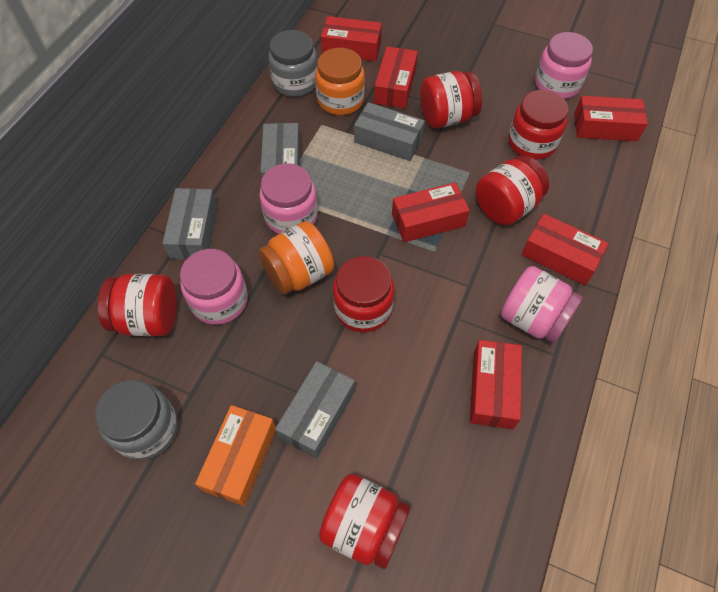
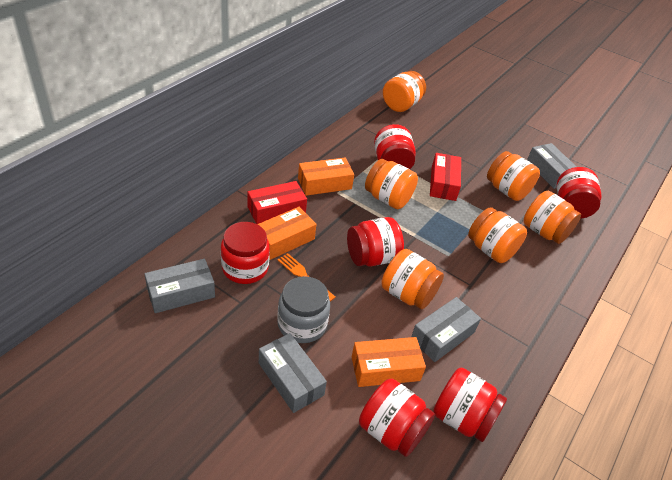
grey jar: [95,380,178,460] [268,30,318,97] = 2 -> [277,276,330,343] = 1
orange box: [195,405,276,506] = 1 -> [258,207,316,260] [298,158,354,196] [352,337,426,387] = 3
orange fork: none = 0 -> [277,253,336,301] = 1
orange jar: [258,221,334,295] [315,48,365,115] = 2 -> [365,159,418,209] [381,249,444,309] [383,71,426,112] [468,207,527,263] [487,151,540,201] [524,191,581,244] = 6
pink jar: [180,249,248,325] [259,163,318,234] [501,266,583,343] [535,32,593,99] = 4 -> none = 0
red box: [321,16,382,61] [374,46,418,109] [392,182,470,242] [470,340,522,429] [522,213,609,285] [574,96,648,141] = 6 -> [248,181,307,224] [430,153,461,201] = 2

